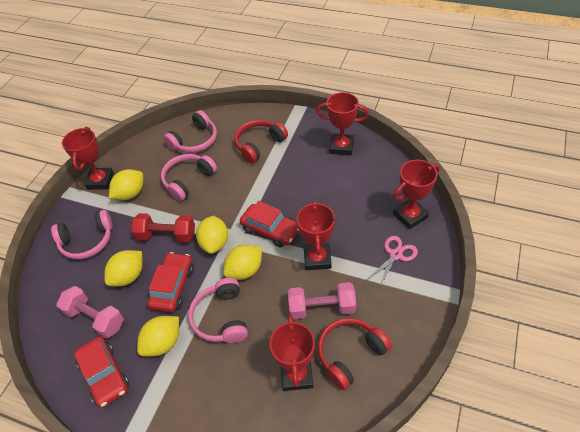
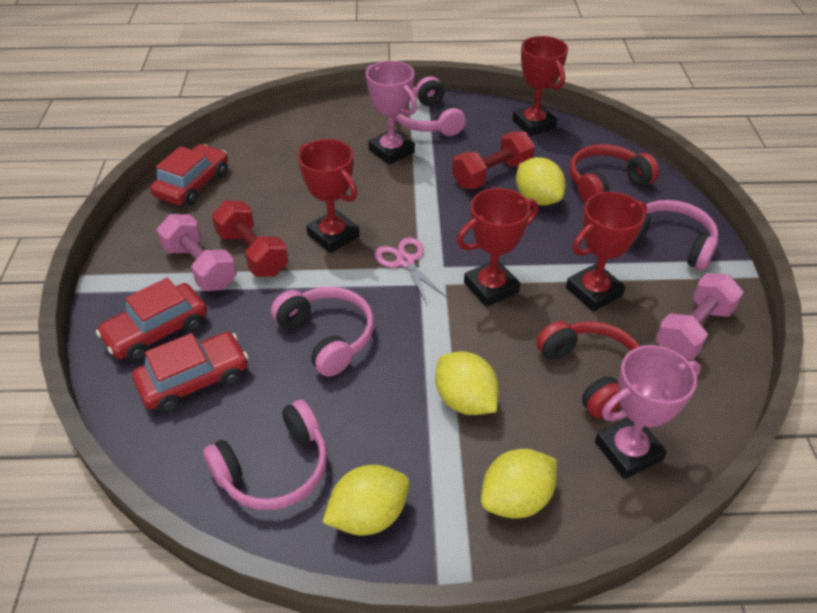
pink trophy: none = 0 -> [365,61,417,165] [595,345,701,479] = 2
red dumbbell: [131,213,195,243] = 1 -> [212,200,288,277] [452,131,535,189] = 2
red trophy: [62,127,114,190] [270,315,315,391] [297,200,335,270] [316,92,369,156] [393,160,440,229] = 5 -> [298,139,359,253] [457,188,538,307] [512,36,568,136] [566,192,647,312] = 4
yellow lemon: [104,250,143,287] [109,169,143,200] [137,316,179,357] [196,216,228,254] [223,244,262,280] = 5 -> [322,465,410,535] [435,352,499,415] [481,449,557,519] [516,157,566,205] = 4

